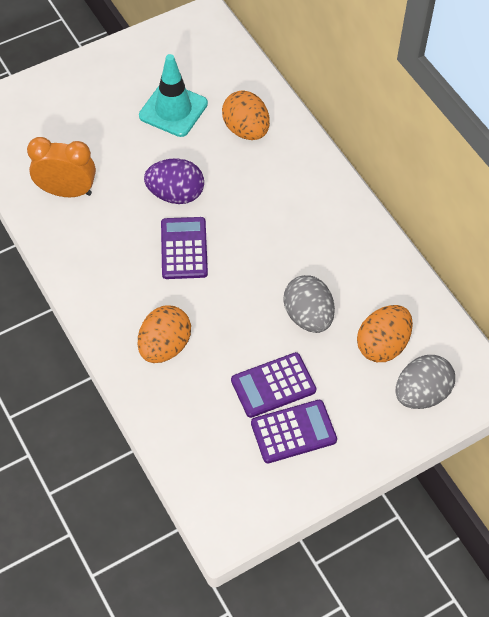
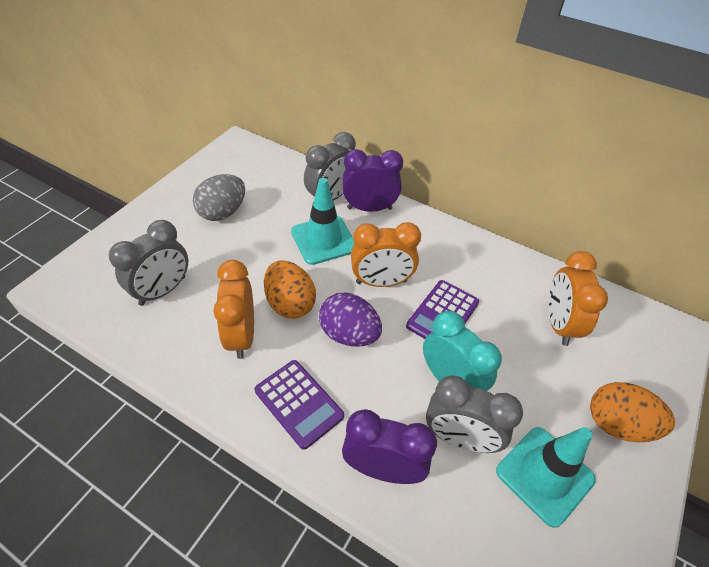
grey clock: none = 0 -> [109,220,188,306] [304,132,356,200] [426,375,523,453] = 3
grey egg: [284,275,335,333] [395,355,455,409] = 2 -> [193,174,245,221] = 1
orange clock: [27,137,96,197] = 1 -> [213,260,254,359] [351,222,421,287] [548,251,608,346] = 3
orange egg: [138,305,191,363] [222,90,270,140] [357,305,413,362] = 3 -> [264,260,316,319] [590,382,675,442] = 2
purple calculator: [161,217,208,279] [231,352,317,418] [251,400,337,463] = 3 -> [255,360,344,450] [406,280,479,339] = 2
purple clock: none = 0 -> [342,149,403,212] [342,409,437,484] = 2
turquoise clock: none = 0 -> [423,311,502,391] = 1
turquoise traffic cone: [139,54,208,137] = 1 -> [291,178,354,265] [496,427,596,528] = 2

